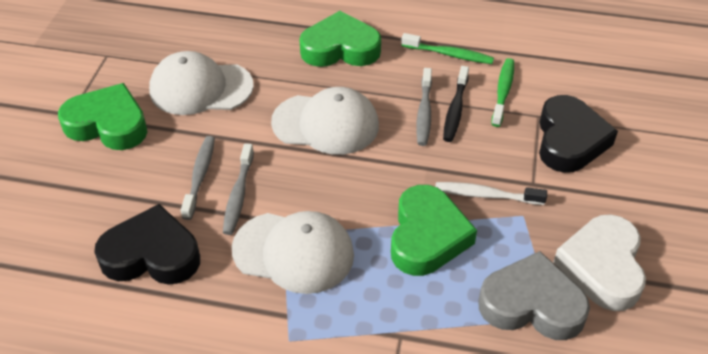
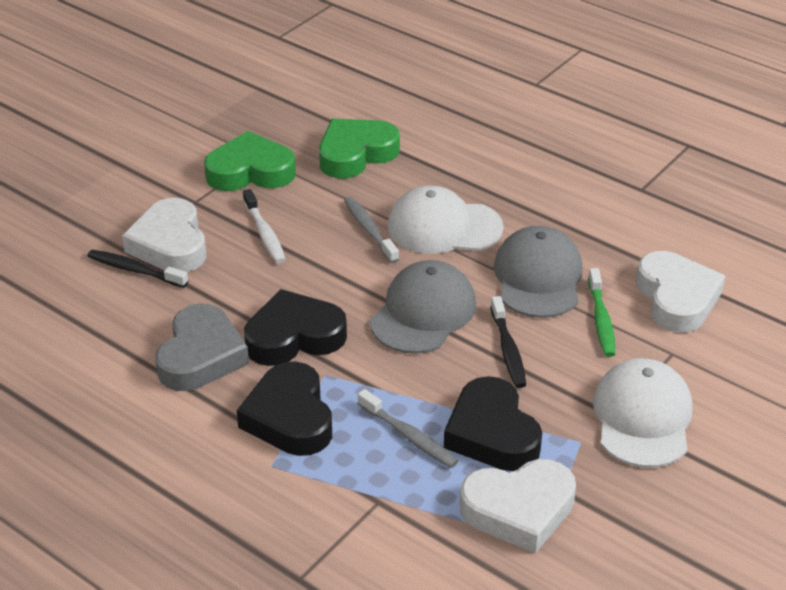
black heart: [94,204,200,285] [539,95,618,173] = 2 -> [237,361,332,456] [244,289,347,366] [444,376,542,471] = 3
black toothbrush: [443,66,469,142] = 1 -> [88,250,188,288] [491,296,526,388] = 2
green heart: [58,83,147,150] [299,11,381,67] [391,185,477,276] = 3 -> [204,131,296,191] [319,119,400,179] = 2
green toothbrush: [401,33,494,64] [491,58,514,127] = 2 -> [588,268,615,357] = 1
grey cap: none = 0 -> [370,260,476,354] [494,226,583,318] = 2
grey toothbrush: [181,136,215,220] [223,143,254,235] [416,68,432,146] = 3 -> [344,197,399,263] [358,389,458,468] = 2
white cap: [149,51,254,115] [232,211,354,294] [271,87,379,155] = 3 -> [388,186,504,254] [593,358,693,468] = 2
white heart: [553,214,646,311] = 1 -> [122,198,206,272] [460,459,576,553] [636,251,725,333] = 3

